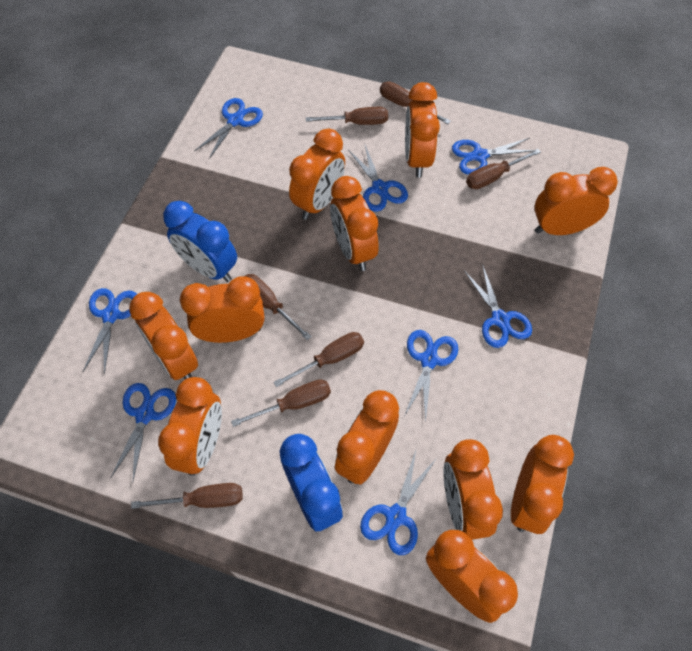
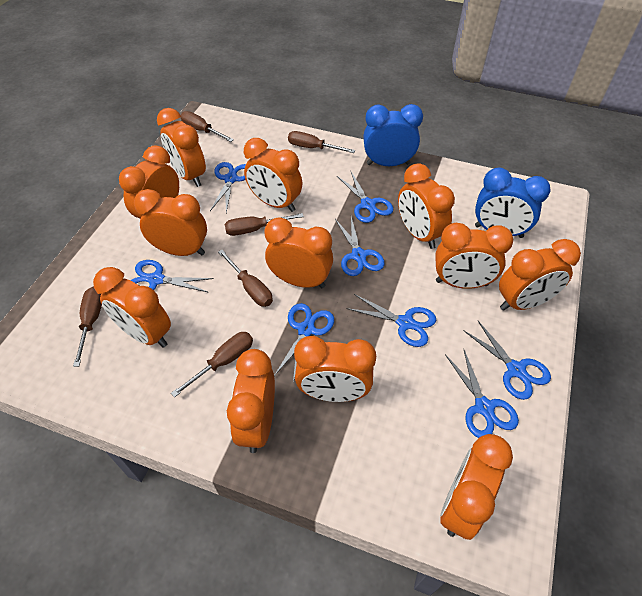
brown screwdriver: [131,483,243,509] [231,379,331,427] [245,274,312,340] [273,332,364,387] [306,107,388,125] [380,82,451,124] [466,149,541,189] = 7 -> [73,287,102,367] [171,332,253,397] [181,111,234,142] [218,250,273,307] [225,213,304,236] [288,131,355,153] = 6
orange clock: [129,292,198,380] [158,377,222,476] [180,276,265,343] [289,129,345,220] [330,176,378,271] [335,390,399,484] [405,82,440,178] [426,530,518,623] [443,439,503,540] [511,435,574,534] [534,167,618,235] = 11 -> [93,267,171,348] [119,145,179,219] [134,189,207,256] [157,108,206,187] [227,349,275,453] [244,138,302,212] [265,217,333,288] [294,336,376,402] [398,163,455,249] [435,223,513,289] [440,434,513,540] [499,239,581,311] = 12

